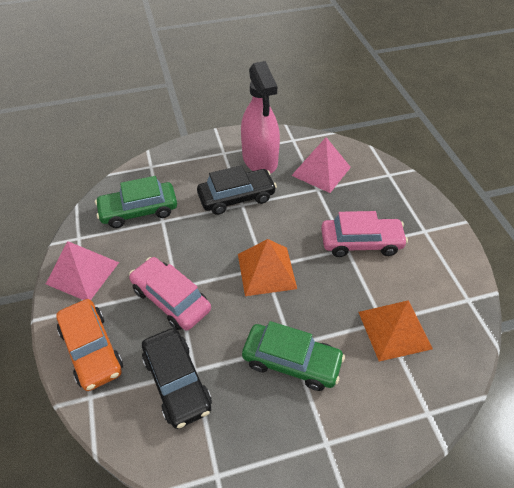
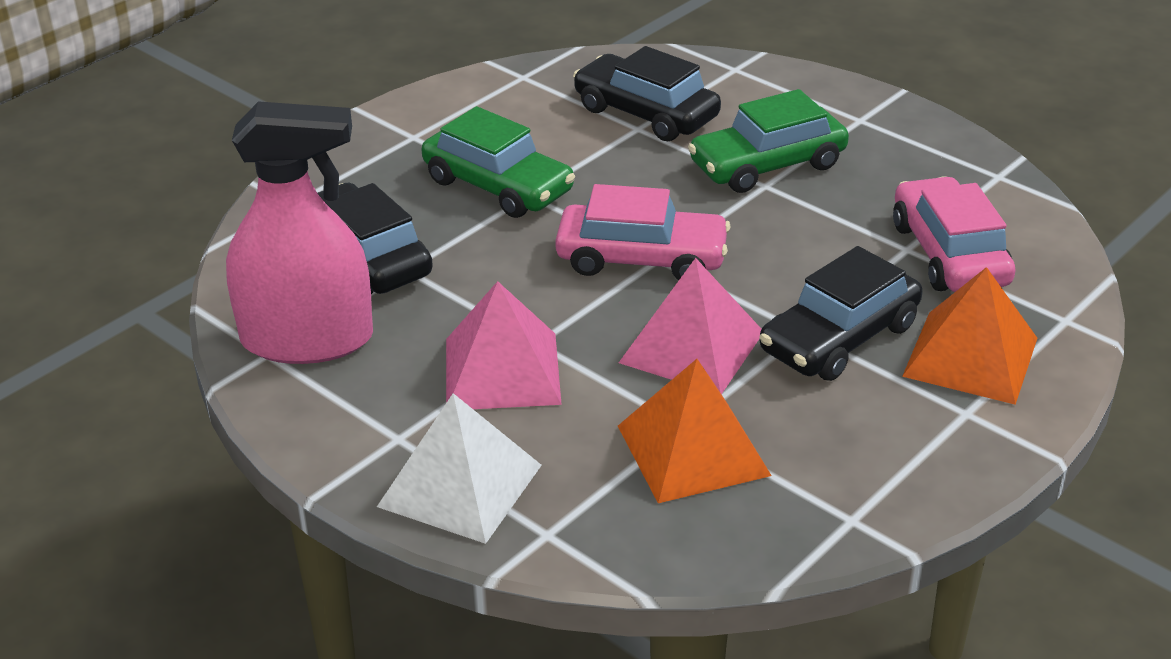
black car: [142,328,212,429] [197,165,277,215] = 2 -> [318,183,433,294] [573,46,721,141] [760,246,923,381] = 3
orange car: [56,299,123,391] = 1 -> none = 0
white pyramid: none = 0 -> [377,393,542,544] = 1

